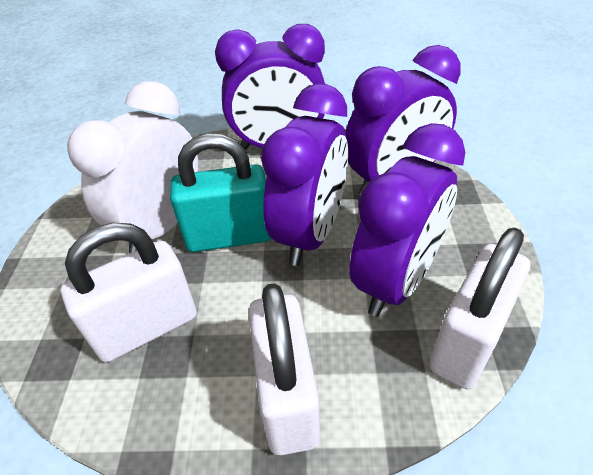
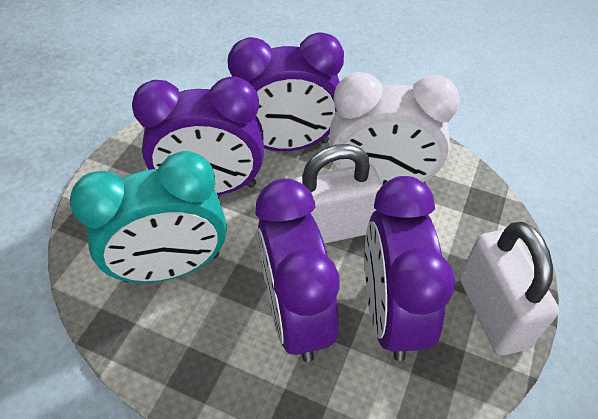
turquoise clock: none = 0 -> [70,151,227,283] = 1
turquoise padlock: [170,133,271,252] = 1 -> none = 0
white padlock: [61,223,197,362] [249,283,320,455] [430,227,530,389] = 3 -> [292,144,382,244] [460,222,559,356] = 2

